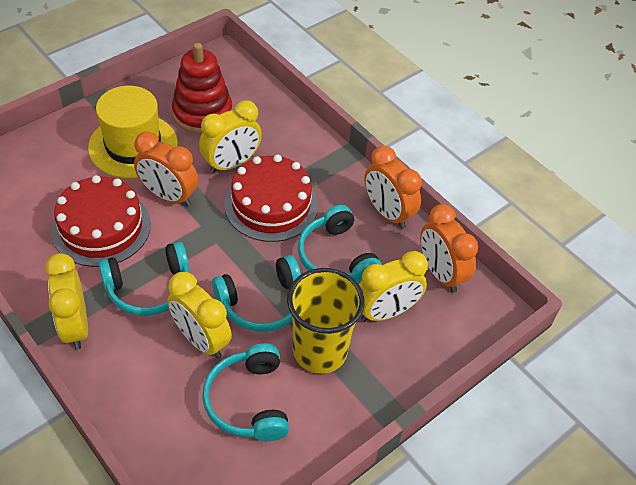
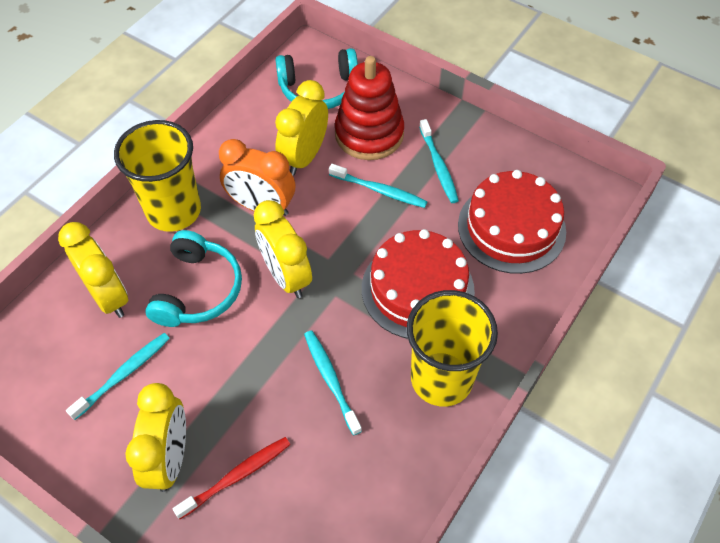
orange clock: [134,132,198,207] [364,145,422,229] [420,204,478,293] = 3 -> [219,139,295,216] = 1
red toothbrush: none = 0 -> [173,437,291,519] = 1
turquoise headphones: [98,242,189,316] [202,343,289,441] [212,255,301,332] [298,205,382,283] = 4 -> [145,230,242,327] [275,48,358,109] = 2
turquoise toothbrush: none = 0 -> [66,333,170,420] [304,330,362,435] [329,164,428,208] [419,119,459,203] = 4
yellow cup: [287,268,365,374] = 1 -> [114,120,201,232] [407,290,498,406] = 2
yellow hat: [88,86,178,179] = 1 -> none = 0

